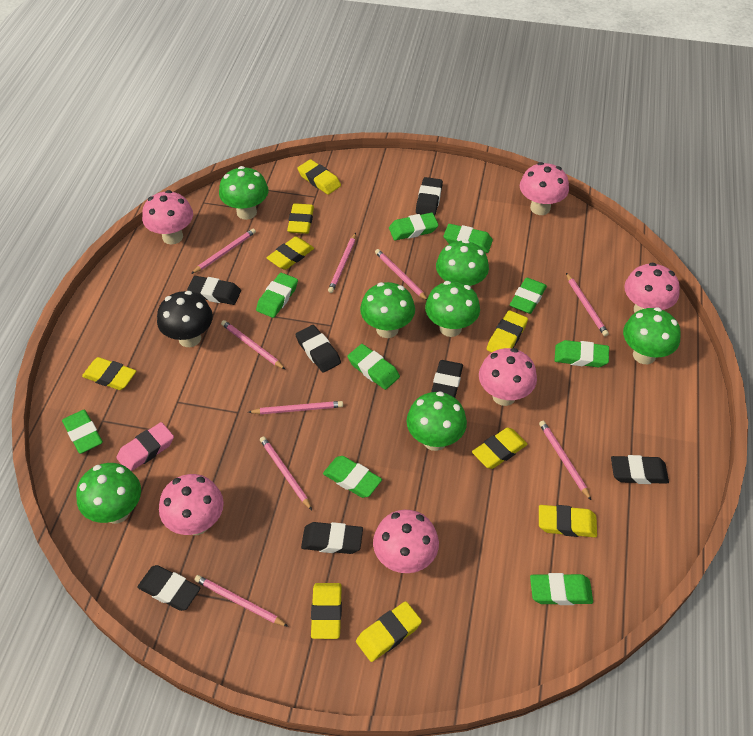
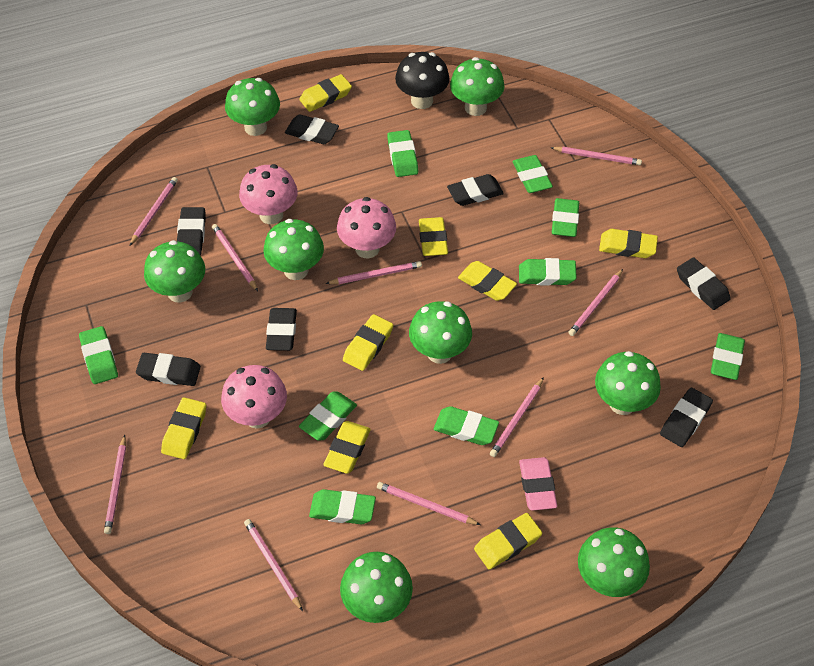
green mushroom: [76,463,141,524] [219,166,268,220] [360,282,415,338] [406,391,467,451] [425,281,480,337] [436,240,489,287] [623,307,681,364] = 7 -> [144,240,205,303] [225,78,280,136] [263,219,324,280] [340,552,413,623] [409,301,472,364] [450,57,505,116] [578,527,650,597] [595,351,661,415] = 8
pink mushroom: [142,190,193,244] [159,474,224,535] [373,510,439,573] [479,348,537,406] [520,162,569,215] [624,263,680,312] = 6 -> [221,365,287,428] [239,164,298,224] [337,197,396,258] = 3
yellow eraser: [82,357,136,390] [267,237,314,270] [287,203,314,234] [297,159,341,195] [311,583,342,639] [356,601,422,662] [472,428,527,469] [487,310,528,352] [539,505,597,537] = 9 -> [161,397,206,459] [299,74,352,112] [324,421,371,474] [343,314,393,371] [419,217,448,256] [458,261,517,301] [474,513,542,570] [599,229,658,258] = 8

